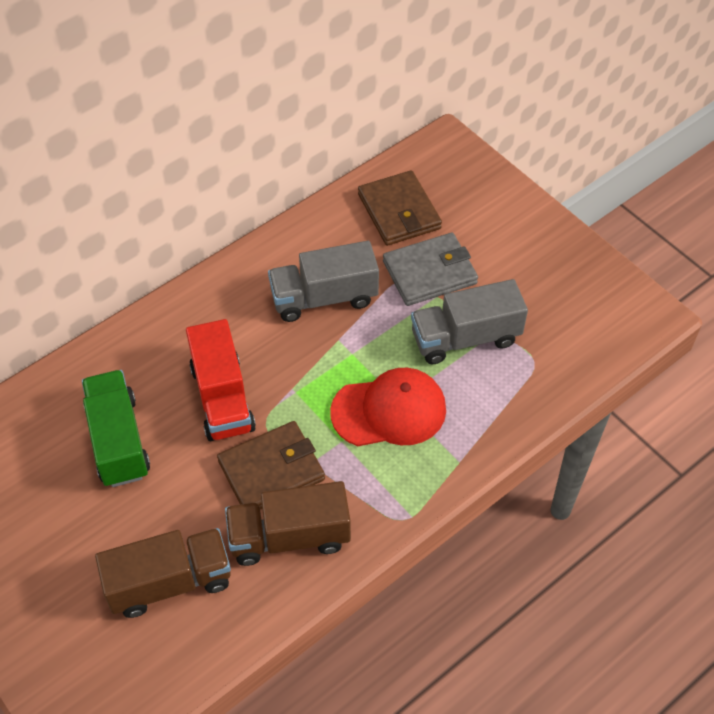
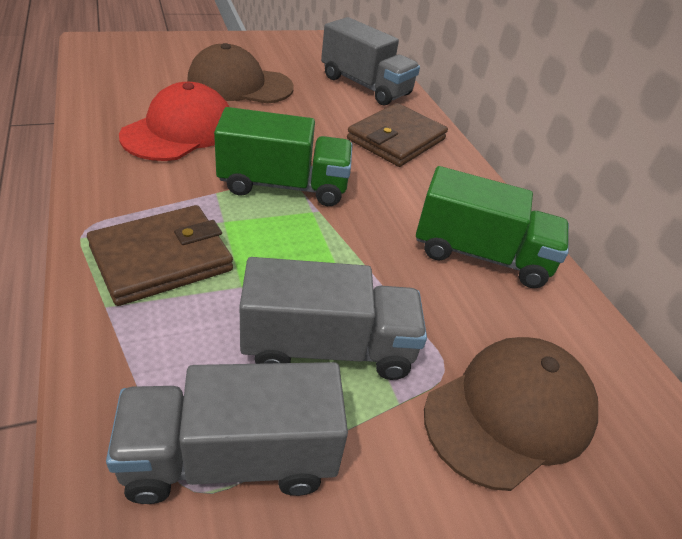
brown cap: none = 0 -> [187,43,294,104] [424,337,598,491] = 2
brown truck: [95,528,231,618] [225,481,351,566] = 2 -> none = 0
green truck: [82,370,150,487] = 1 -> [214,107,352,206] [416,166,569,288] = 2
grey truck: [268,241,379,322] [411,279,528,364] = 2 -> [106,362,348,504] [240,257,427,380] [321,17,420,106] = 3
grey wallet: [383,233,478,306] = 1 -> none = 0
red truck: [186,319,256,441] = 1 -> none = 0

